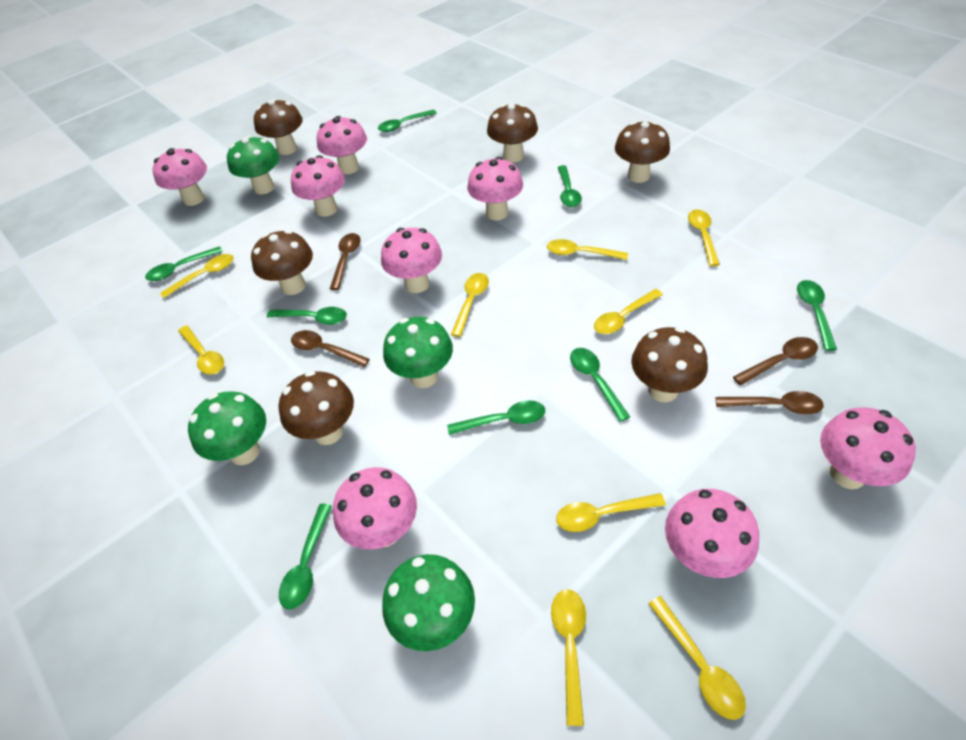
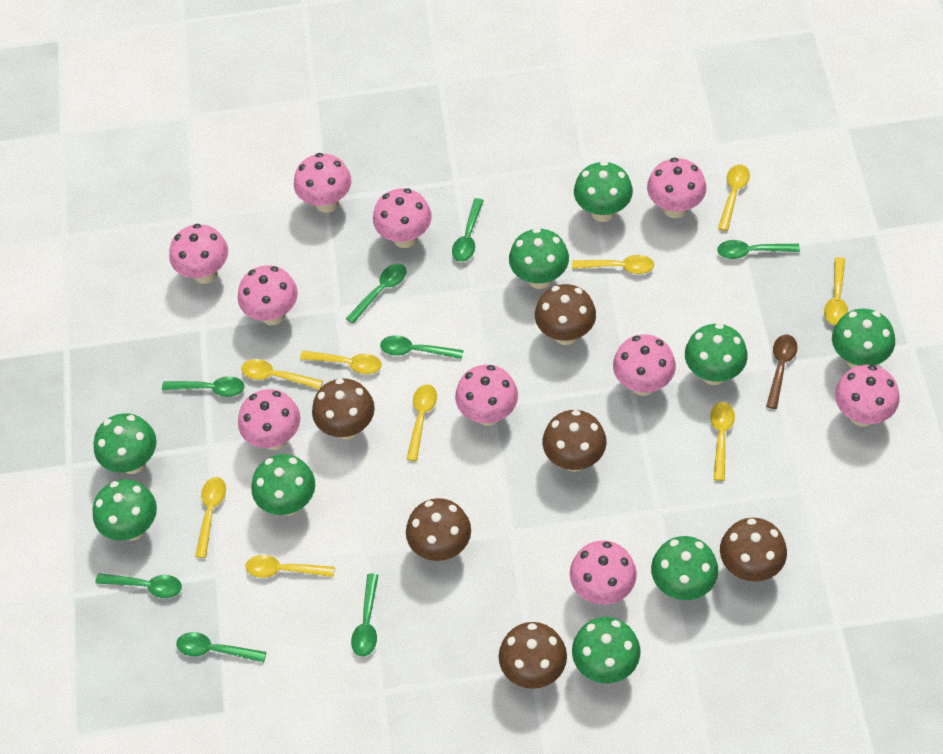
brown spoon: [291,330,370,367] [330,233,361,290] [715,391,824,415] [733,337,818,385] = 4 -> [766,335,798,409] = 1
green mushroom: [188,391,266,465] [227,136,279,194] [382,554,475,651] [383,317,453,388] = 4 -> [92,479,157,541] [94,413,157,474] [251,454,315,516] [509,228,569,289] [572,617,640,683] [574,161,633,222] [651,536,718,600] [685,324,748,385] [832,309,895,368] = 9
pink mushroom: [153,148,207,206] [291,155,345,217] [317,116,367,174] [333,467,417,550] [381,228,442,293] [467,157,523,220] [665,489,759,578] [820,407,916,489] = 8 -> [169,224,228,284] [238,265,298,325] [238,389,301,450] [294,153,352,213] [373,188,432,248] [455,365,518,426] [570,540,637,605] [613,335,676,396] [647,158,706,218] [835,365,899,427] = 10

